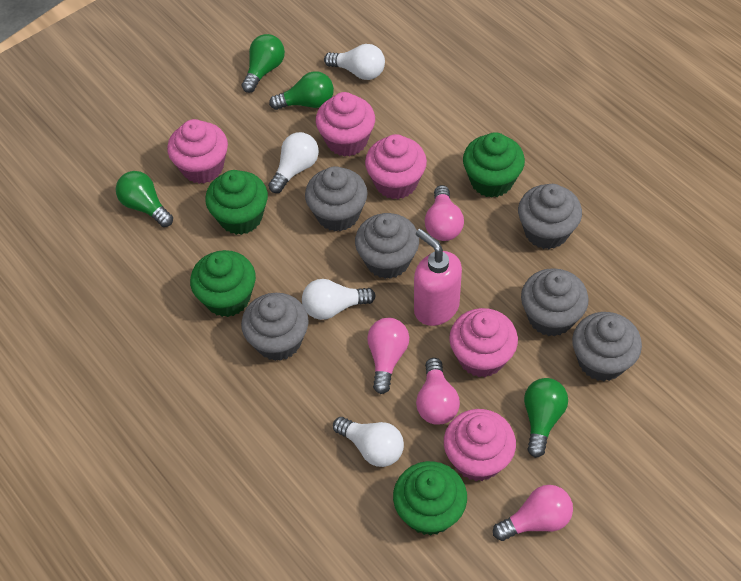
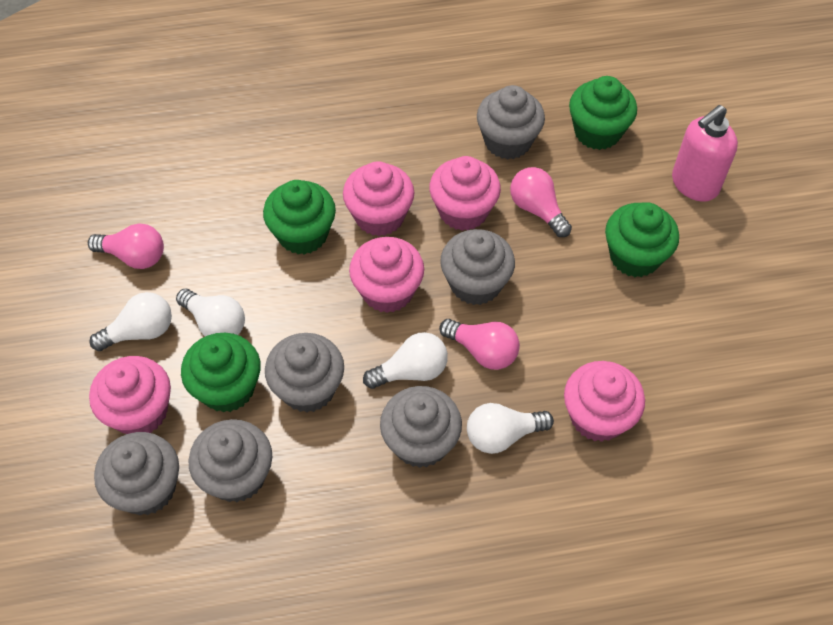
green light bulb: [116,171,173,227] [242,34,285,93] [269,71,334,110] [524,378,568,458] = 4 -> none = 0
pink light bulb: [367,318,409,394] [416,358,460,425] [425,185,464,241] [493,485,573,541] = 4 -> [88,223,164,269] [439,319,520,370] [510,167,572,237] = 3

